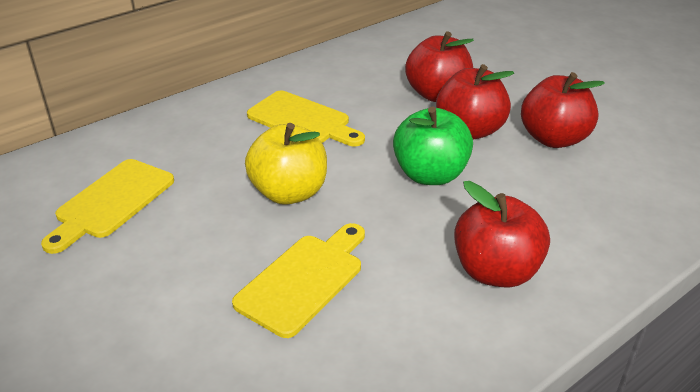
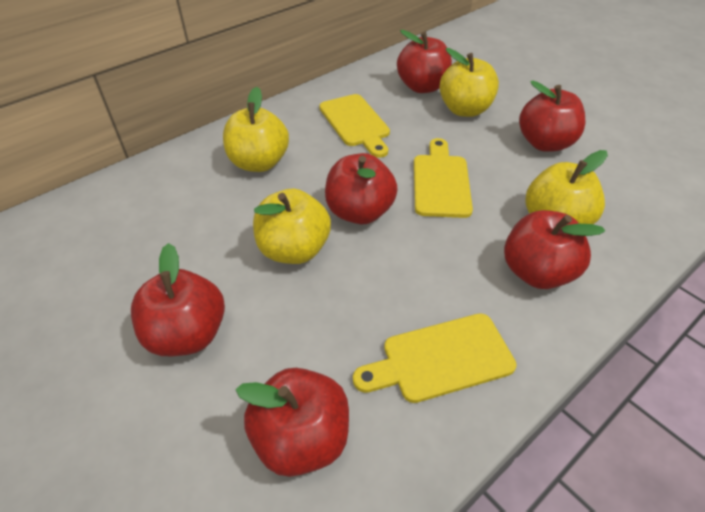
green apple: [393,107,473,185] = 1 -> none = 0
red apple: [405,31,474,102] [436,64,514,140] [454,181,550,288] [521,72,605,148] = 4 -> [131,243,225,356] [236,368,349,477] [325,153,398,224] [397,30,452,93] [504,210,605,289] [519,80,585,152] = 6
yellow apple: [245,123,327,205] = 1 -> [223,87,289,172] [253,189,331,264] [439,48,499,117] [526,150,608,224] = 4

